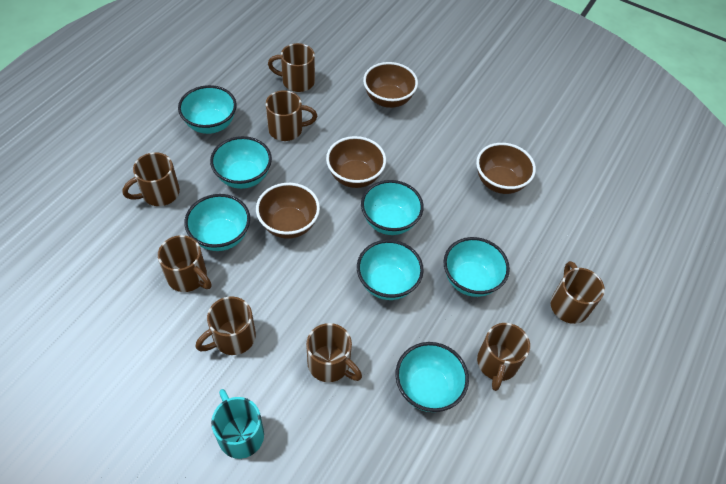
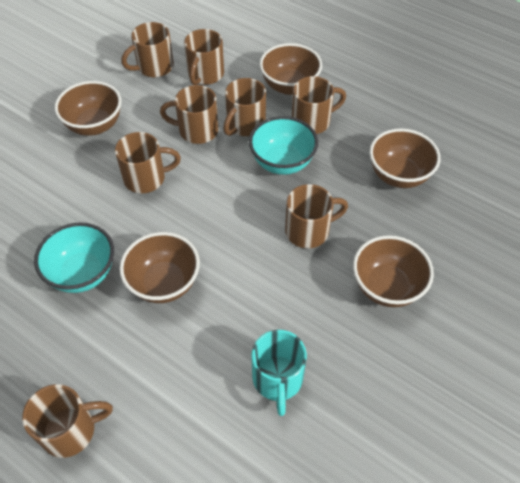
brown bowl: [256,183,320,239] [326,136,386,188] [363,62,418,108] [476,143,536,194] = 4 -> [55,81,122,136] [120,232,200,303] [259,43,322,95] [353,235,434,307] [369,128,441,188] = 5
turquoise bowl: [178,85,237,134] [184,194,250,251] [210,136,272,189] [357,240,424,300] [361,180,424,235] [395,342,469,412] [444,237,510,297] = 7 -> [34,222,114,293] [249,116,318,175] = 2

